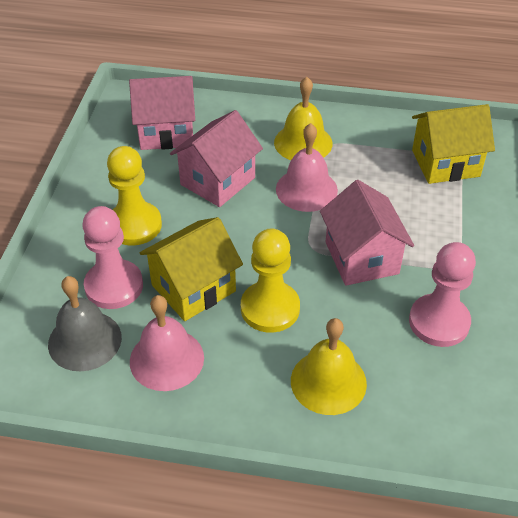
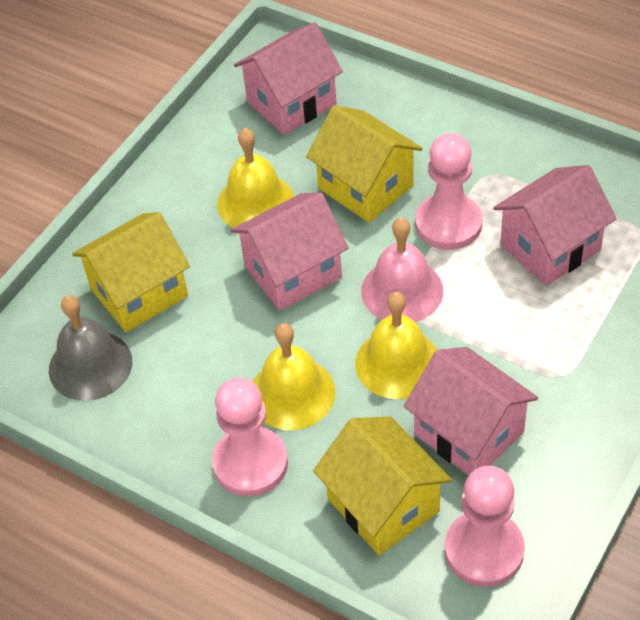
pink bell: [130,295,204,391] [276,123,338,212] = 2 -> [361,218,443,322] = 1
pink house: [129,76,195,150] [170,110,263,207] [320,180,414,286] = 3 -> [231,193,349,311] [234,22,343,135] [404,347,538,476] [493,165,616,286] = 4
pink pawn: [82,206,143,309] [409,242,476,347] = 2 -> [212,378,288,497] [415,133,483,250] [445,466,525,587] = 3
yellow bell: [274,77,333,160] [291,318,367,415] = 2 -> [217,128,294,228] [253,323,336,430] [355,292,437,399] = 3
yellow house: [140,217,243,321] [412,104,495,184] = 2 -> [72,212,190,332] [306,105,423,223] [313,417,452,556] = 3
yellow pawn: [107,146,162,246] [241,228,300,333] = 2 -> none = 0

